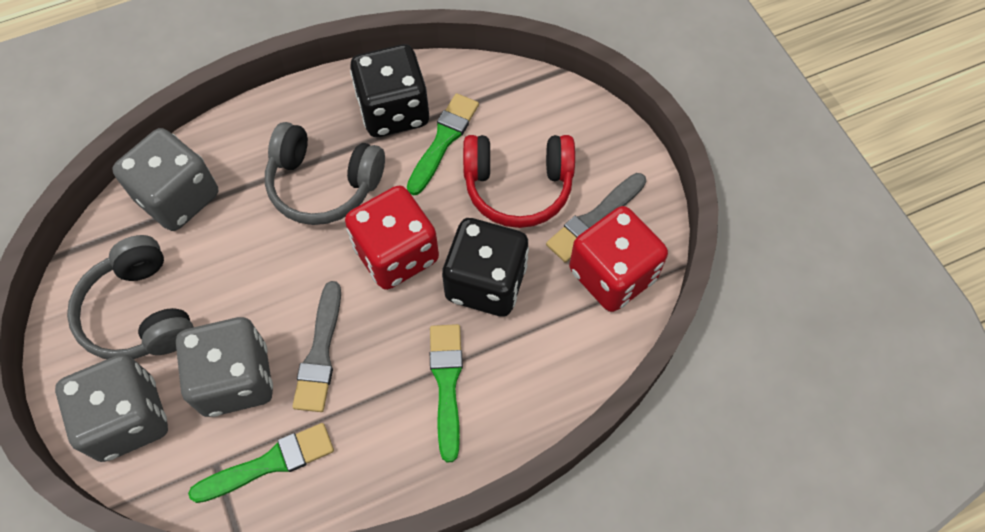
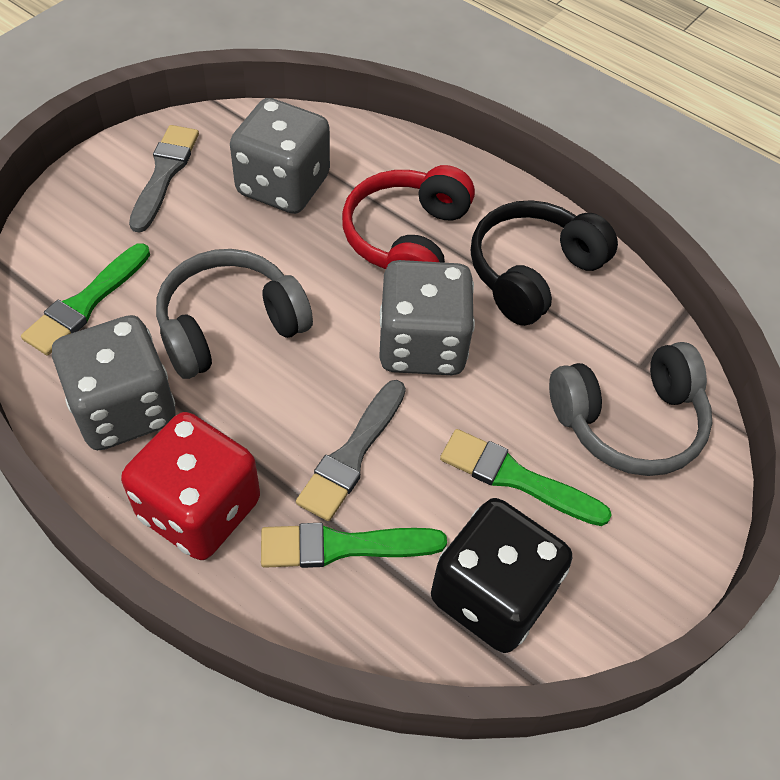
black dice: [350,44,429,137] [442,218,529,317] = 2 -> [431,498,572,653] = 1
black headphones: none = 0 -> [471,200,618,326] = 1
red dice: [345,186,439,290] [569,206,668,312] = 2 -> [121,412,260,560] = 1

